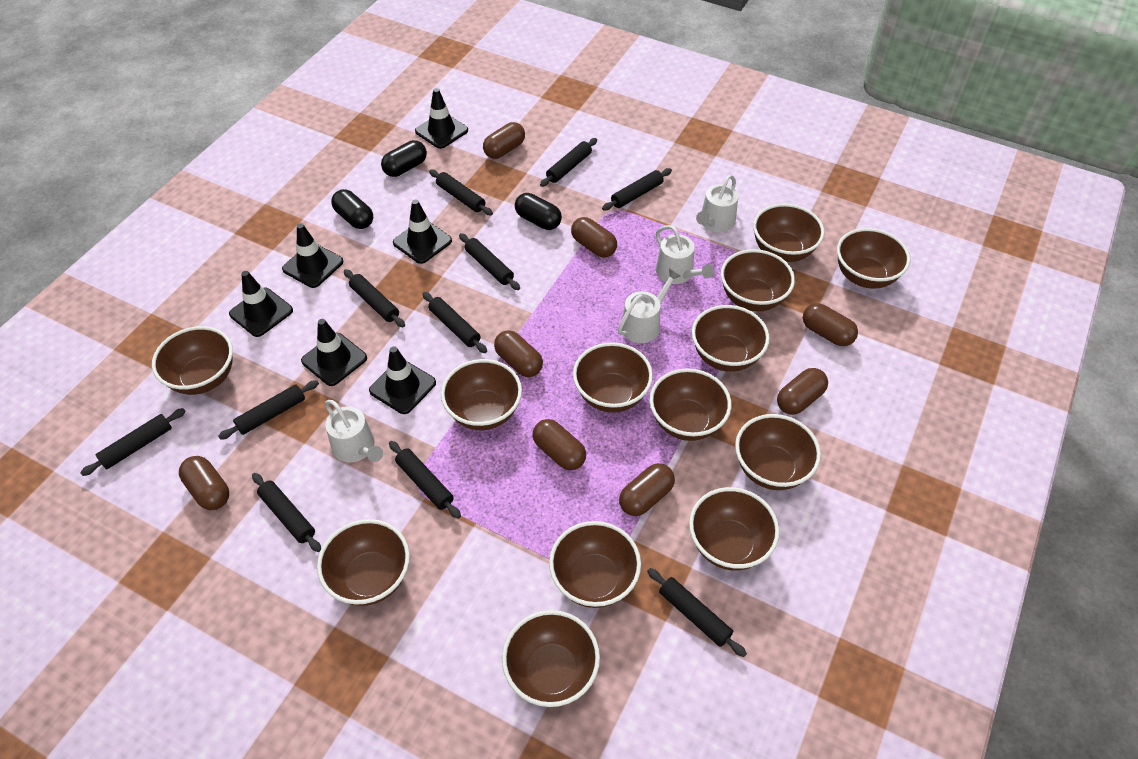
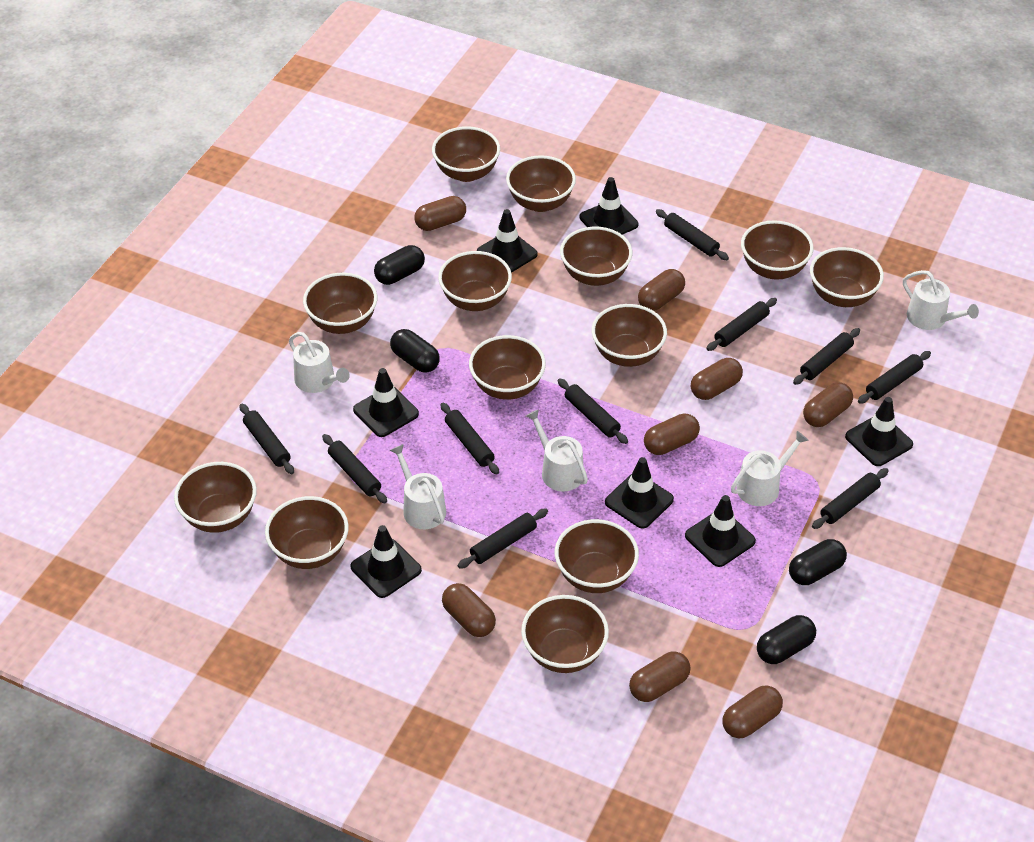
black capsule: [331,189,373,229] [381,140,427,177] [515,193,562,230] = 3 -> [374,245,425,285] [390,329,440,373] [757,615,816,664] [789,539,847,585] = 4
black rolling pin: [80,408,186,476] [218,380,319,440] [252,473,321,552] [344,269,405,327] [389,441,461,519] [422,292,487,353] [429,169,493,215] [459,233,520,290] [540,138,597,187] [602,168,672,211] [647,568,747,657] = 11 -> [240,404,294,474] [322,434,387,504] [440,403,499,475] [458,509,548,569] [558,378,628,444] [656,209,729,260] [706,298,777,351] [793,328,860,385] [812,468,889,529] [858,351,931,404] = 10
black traffic cone: [229,271,293,337] [282,223,343,288] [301,319,367,386] [369,346,436,414] [393,199,452,264] [415,88,468,149] = 6 -> [351,525,422,598] [353,368,419,437] [477,209,538,273] [580,177,638,235] [605,457,674,529] [685,495,756,567] [845,397,913,466] = 7
white watering can: [325,400,383,462] [618,269,680,343] [656,225,714,284] [696,175,738,232] = 4 -> [289,332,350,393] [390,444,446,529] [526,409,588,492] [731,431,809,506] [903,270,979,330] = 5

